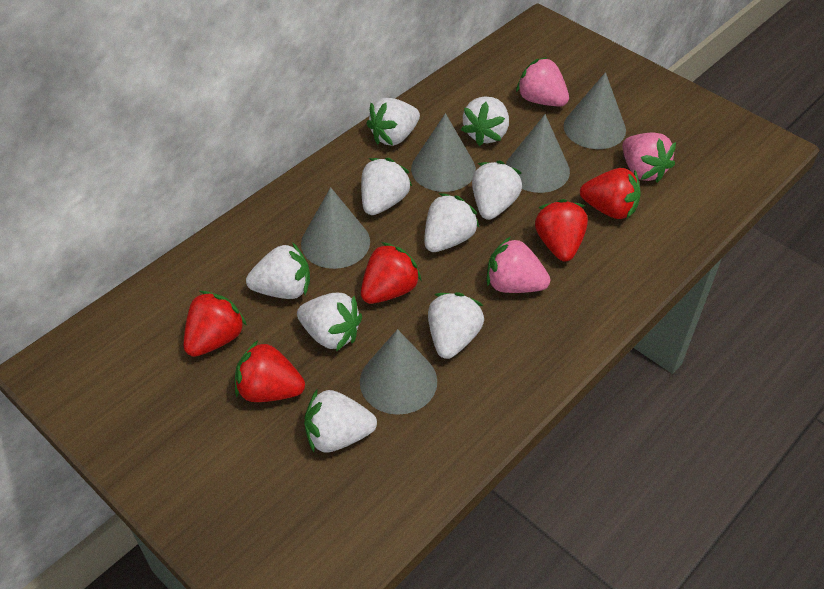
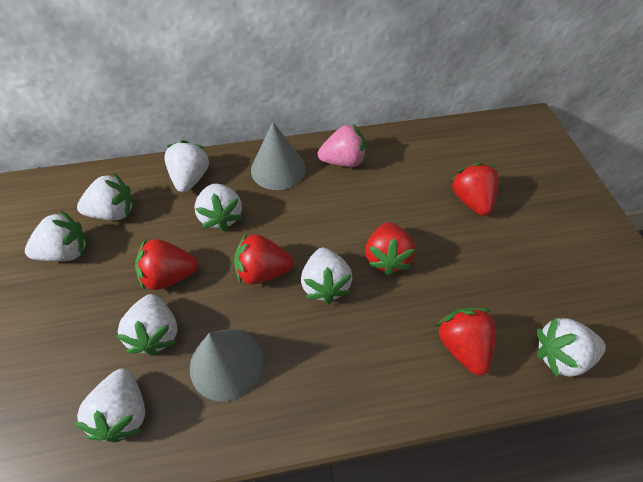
grey cone: [301,187,370,269] [360,329,437,415] [411,113,476,192] [506,114,570,193] [564,72,626,149] = 5 -> [190,329,263,401] [251,122,306,190] = 2
pink strawberry: [487,236,550,293] [516,57,569,106] [622,133,676,183] = 3 -> [318,123,366,167] = 1
white strawberry: [246,242,310,299] [297,293,362,351] [304,389,377,453] [361,158,412,215] [366,98,420,146] [424,193,480,252] [428,292,484,359] [461,96,509,146] [472,160,522,220] = 9 -> [25,211,89,261] [74,368,145,442] [77,173,135,221] [116,294,177,356] [164,140,210,192] [194,183,243,231] [301,248,353,304] [537,318,606,377] = 8

